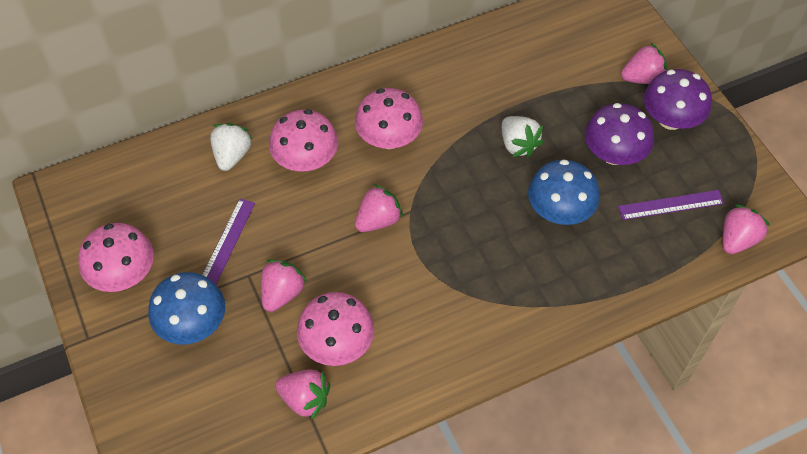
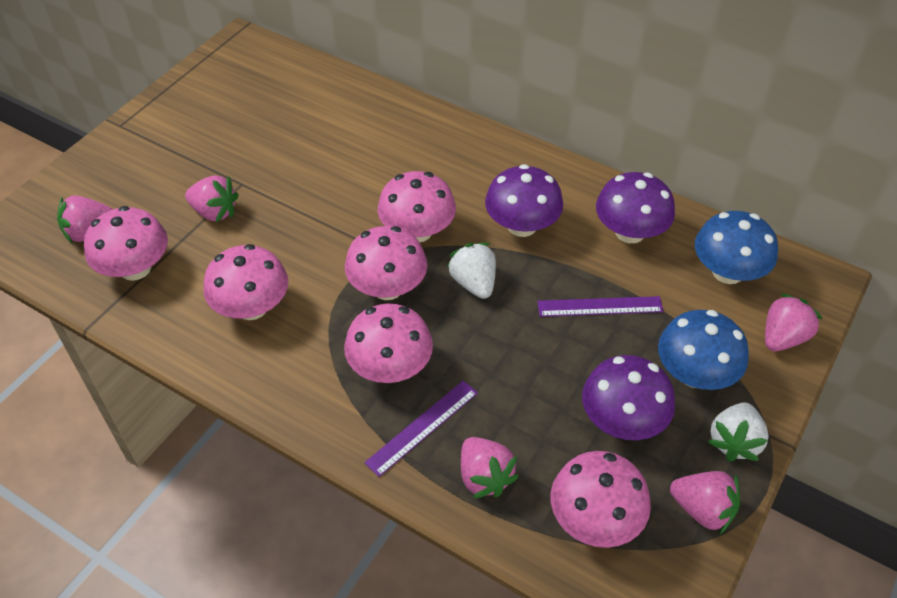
pink mushroom: [78,223,154,292] [269,110,338,172] [297,292,374,366] [355,88,423,149] = 4 -> [84,206,168,281] [203,244,288,320] [344,304,433,383] [345,226,428,300] [378,171,456,242] [551,451,651,548] = 6
purple mushroom: [585,103,654,165] [644,69,712,130] = 2 -> [485,164,563,237] [582,355,675,440] [596,172,675,243] = 3

